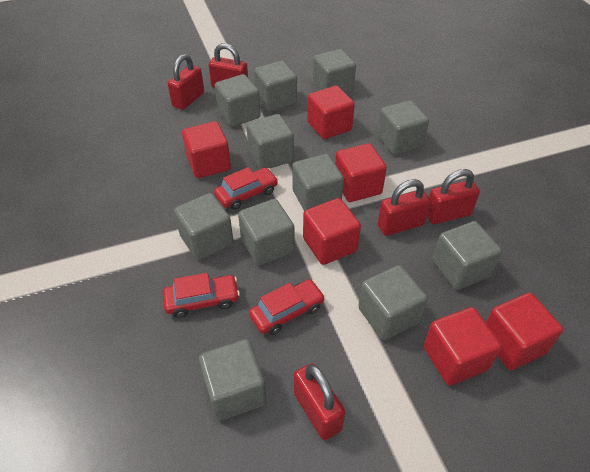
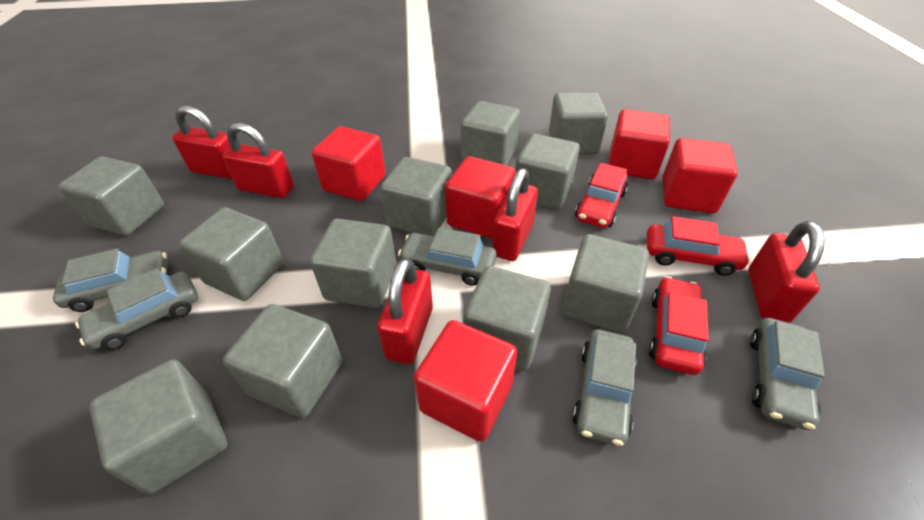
grey car: none = 0 -> [53,249,168,312] [75,268,198,350] [398,227,497,286] [572,329,637,446] [750,318,825,430] = 5
red cube: [182,121,231,178] [303,198,361,265] [307,86,355,139] [335,143,387,202] [423,307,502,386] [486,293,563,370] = 6 -> [312,126,386,201] [414,320,517,442] [445,156,516,238] [608,109,670,179] [662,138,738,213] = 5

